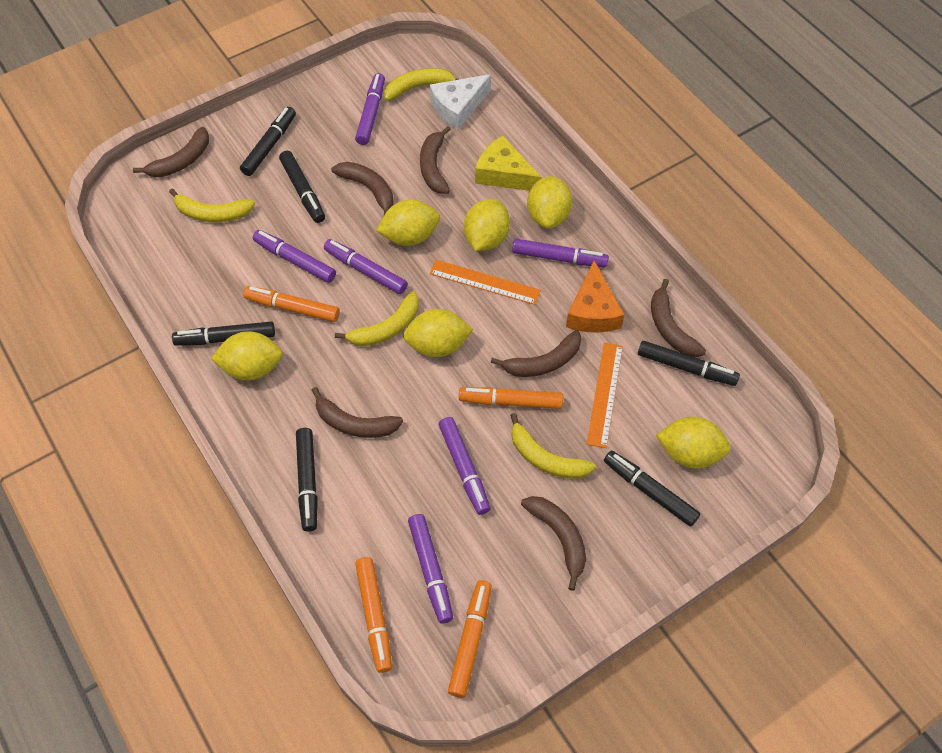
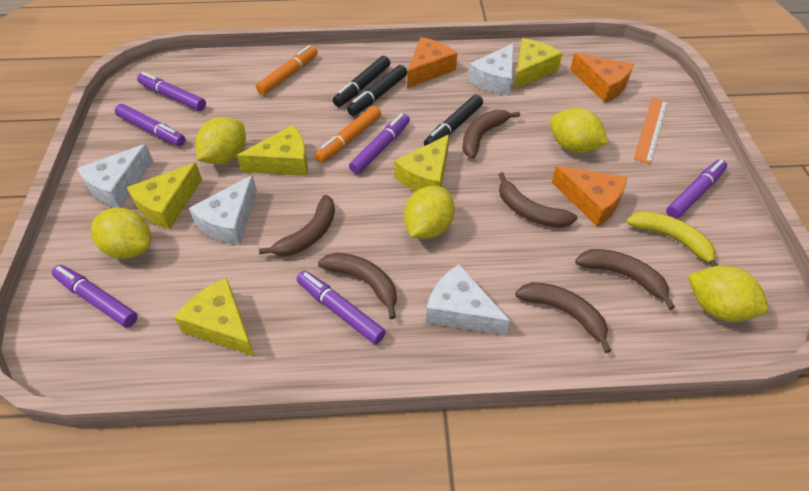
black marker: [172,321,275,346] [240,107,296,176] [279,151,325,223] [296,428,318,531] [604,451,701,526] [638,341,740,386] = 6 -> [333,56,390,107] [347,65,407,116] [424,95,483,146] = 3
brown banana: [133,127,209,178] [312,387,403,438] [331,162,393,215] [420,126,451,194] [491,330,581,377] [521,496,586,591] [651,279,706,357] = 7 -> [259,195,335,256] [318,253,397,319] [462,110,520,159] [498,172,577,228] [515,282,611,353] [575,249,675,310] = 6
orange cheese: [566,261,624,333] = 1 -> [407,37,457,88] [551,166,627,227] [570,53,634,103] = 3
orange marker: [243,286,340,322] [355,557,392,673] [448,580,492,698] [459,387,563,409] = 4 -> [256,45,318,95] [315,105,381,163] = 2
orange ruler: [430,260,541,305] [587,343,623,448] = 2 -> [634,97,668,164] = 1
white cheese: [430,74,491,130] = 1 -> [77,144,153,208] [189,175,257,245] [426,264,510,335] [468,43,514,95] = 4
yellow banana: [169,189,255,222] [335,291,419,347] [384,68,459,101] [510,413,596,479] = 4 -> [626,211,718,267] = 1
yellow cheese: [475,136,541,191] = 1 -> [127,163,202,229] [174,278,254,356] [237,125,308,176] [394,134,449,192] [514,38,562,89] = 5
yellow lemon: [211,332,283,381] [376,200,440,246] [403,309,473,357] [464,199,510,251] [527,176,572,229] [656,417,731,469] = 6 -> [91,208,151,259] [196,117,246,164] [404,186,455,239] [550,108,609,153] [687,266,768,322] = 5

